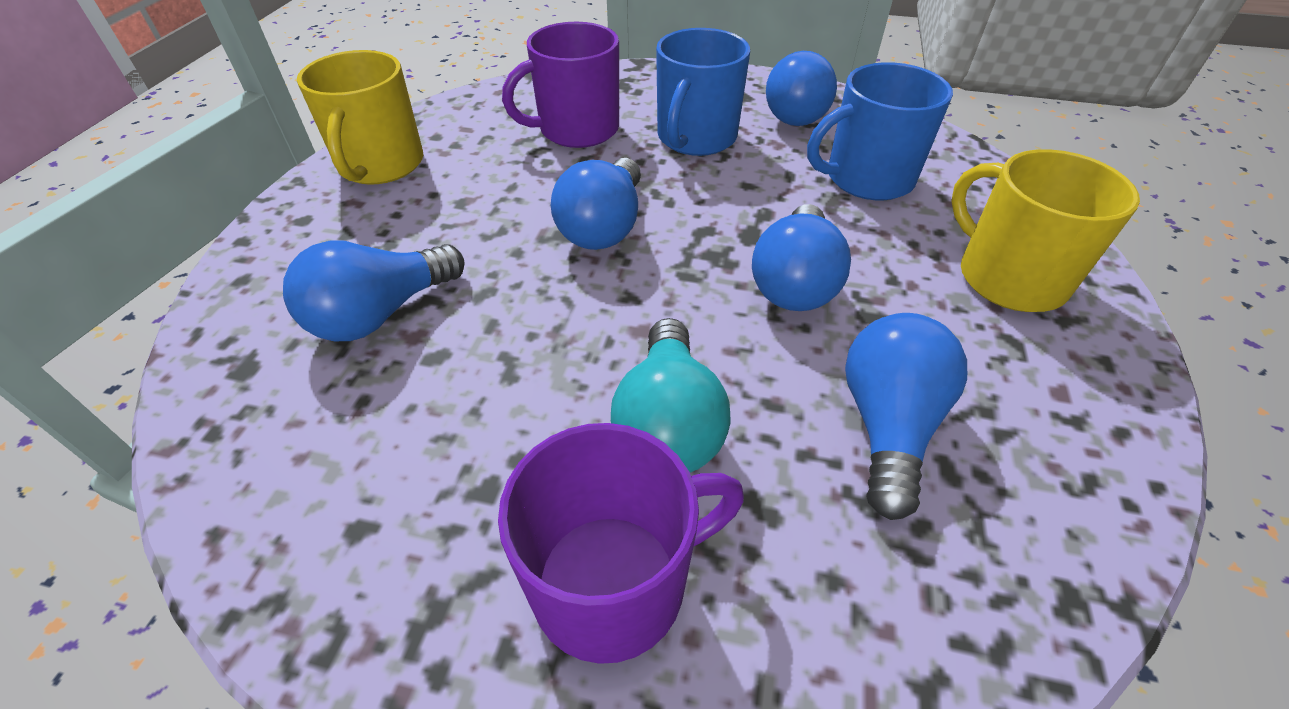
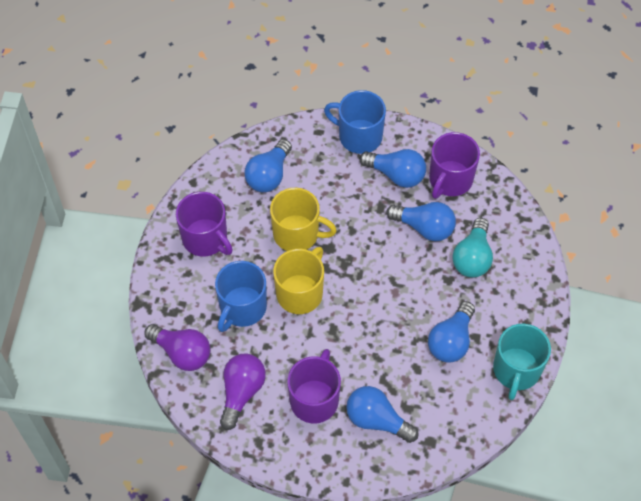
purple light bulb: none = 0 -> [144,324,210,371] [220,353,266,430] = 2
purple mug: [498,423,744,664] [502,22,619,148] = 2 -> [176,192,233,256] [287,349,341,424] [429,132,480,199] = 3
turquoise mug: none = 0 -> [493,324,551,400] = 1

